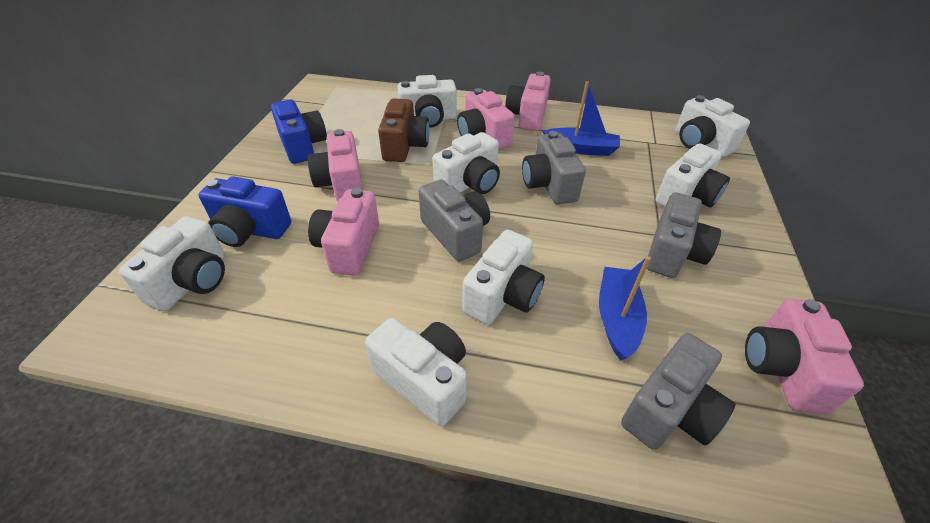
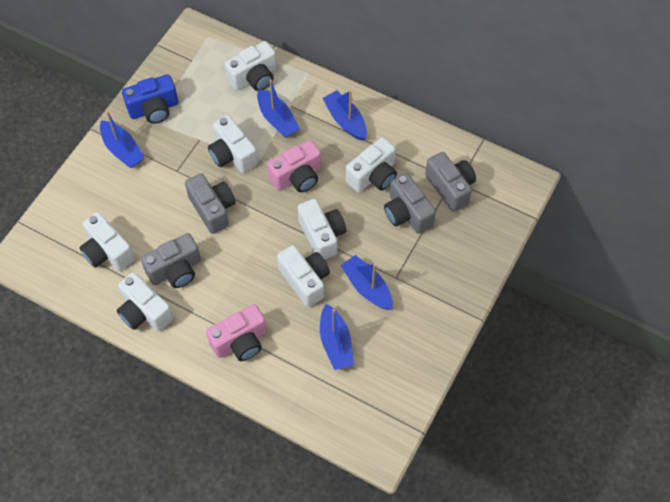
blue boat: [542,81,620,156] [599,256,651,360] = 2 -> [100,111,144,168] [257,79,300,138] [320,304,354,370] [322,90,367,141] [341,255,393,310] = 5
blue camera: [198,176,291,247] [271,99,327,164] = 2 -> [122,74,178,124] = 1
brown camera: [378,99,430,162] = 1 -> none = 0
pink camera: [308,129,363,202] [308,188,379,276] [457,88,515,150] [505,72,551,131] [745,299,864,414] = 5 -> [206,304,267,361] [267,140,321,192] = 2

